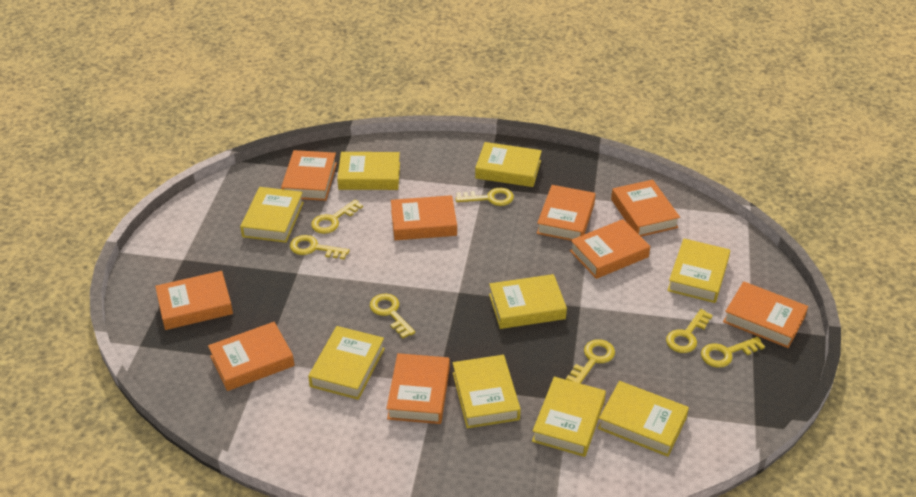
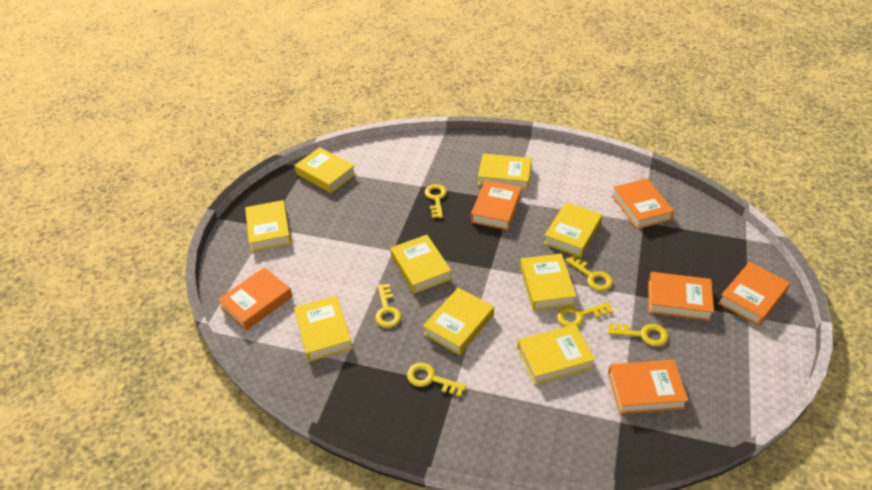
orange book: [155,271,233,330] [208,322,295,391] [281,150,337,201] [386,353,450,424] [391,195,457,240] [537,185,596,241] [570,219,650,279] [611,180,680,237] [723,281,808,348] = 9 -> [217,267,293,331] [471,180,522,230] [608,360,689,414] [612,178,674,229] [648,272,714,321] [718,262,790,326] = 6
yellow key: [290,235,350,259] [311,200,363,234] [370,294,415,338] [456,188,514,206] [566,339,615,384] [666,309,713,353] [701,337,765,368] = 7 -> [375,284,402,328] [407,363,466,397] [425,184,447,218] [557,302,613,327] [565,255,613,291] [608,323,669,347] = 6

